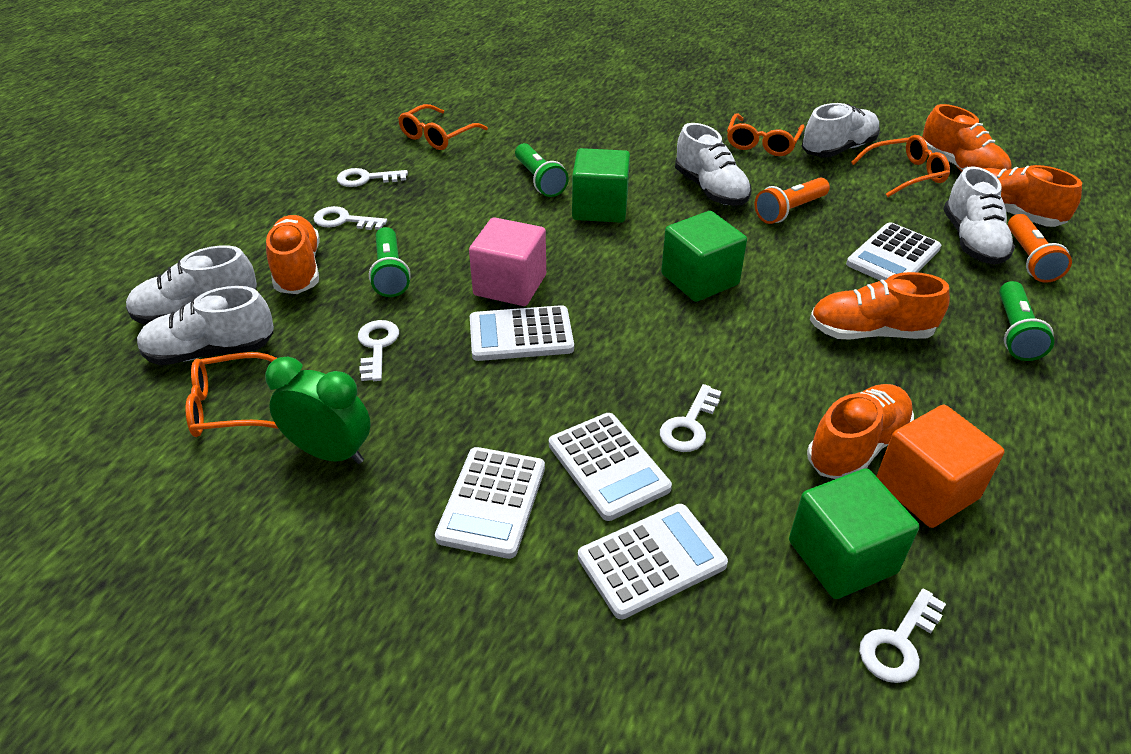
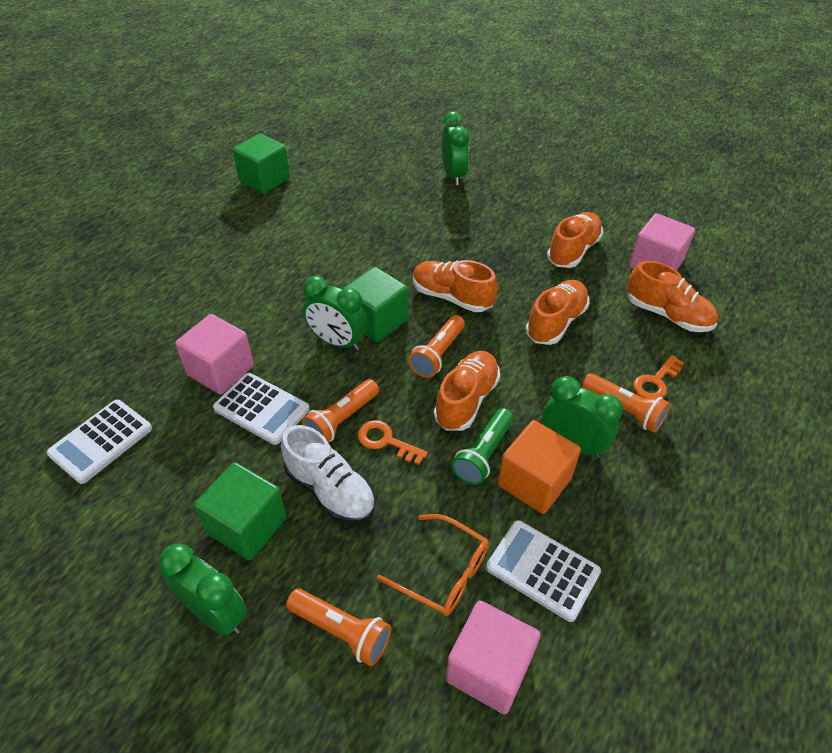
green clock: [265,357,371,464] = 1 -> [159,544,247,635] [303,276,367,351] [442,111,469,185] [542,376,623,458] = 4
green flashlight: [369,227,411,297] [515,143,569,197] [999,281,1054,361] = 3 -> [452,408,514,485] = 1
orange flashlight: [755,177,830,224] [1008,214,1072,283] = 2 -> [286,589,391,666] [302,379,379,442] [408,315,465,378] [582,373,671,433] = 4
orange glasses: [185,352,279,437] [398,104,488,150] [727,113,805,156] [851,135,950,197] = 4 -> [377,514,489,616] = 1
orange key: none = 0 -> [358,420,428,465] [633,355,684,398] = 2
pink cube: [469,217,546,306] = 1 -> [175,314,254,395] [446,601,540,714] [629,214,695,270] = 3
white calculator: [435,447,545,559] [470,305,574,361] [549,413,672,521] [578,504,728,619] [846,222,941,280] = 5 -> [46,400,152,484] [213,373,310,445] [486,520,601,622] = 3
white key: [313,206,387,230] [337,168,408,187] [358,320,399,381] [660,384,722,452] [859,588,946,683] = 5 -> none = 0
white shoe: [126,245,257,325] [137,286,274,365] [675,123,752,206] [801,103,880,157] [943,166,1015,265] = 5 -> [281,425,376,524] = 1

